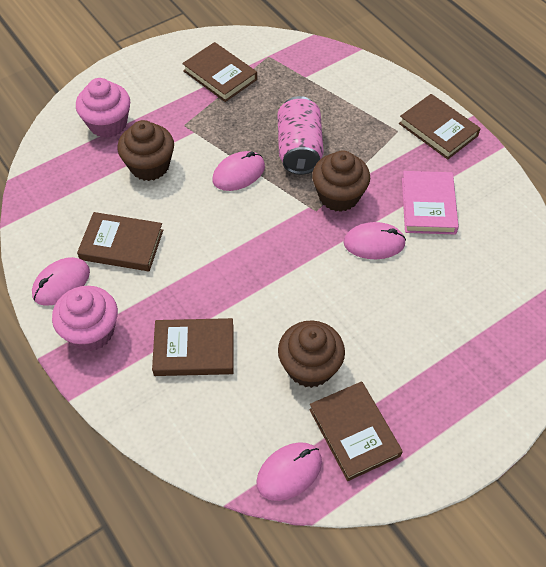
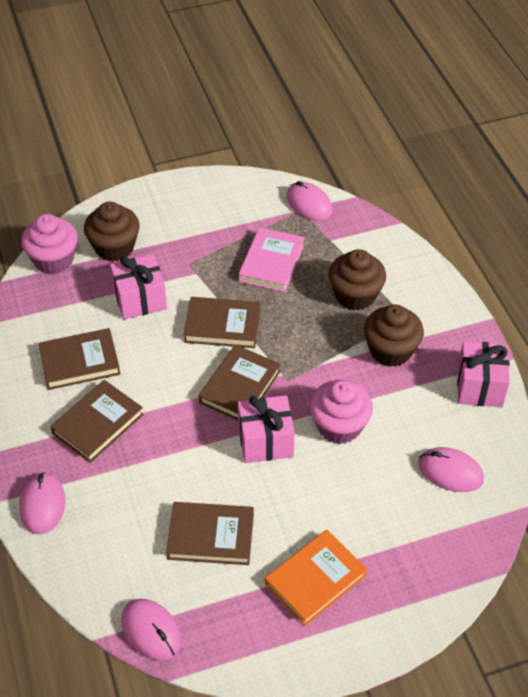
orange book: none = 0 -> [265,530,367,626] = 1
pink can: [278,96,324,175] = 1 -> none = 0
pink gift: none = 0 -> [110,254,167,319] [238,395,295,463] [457,341,510,407] = 3

